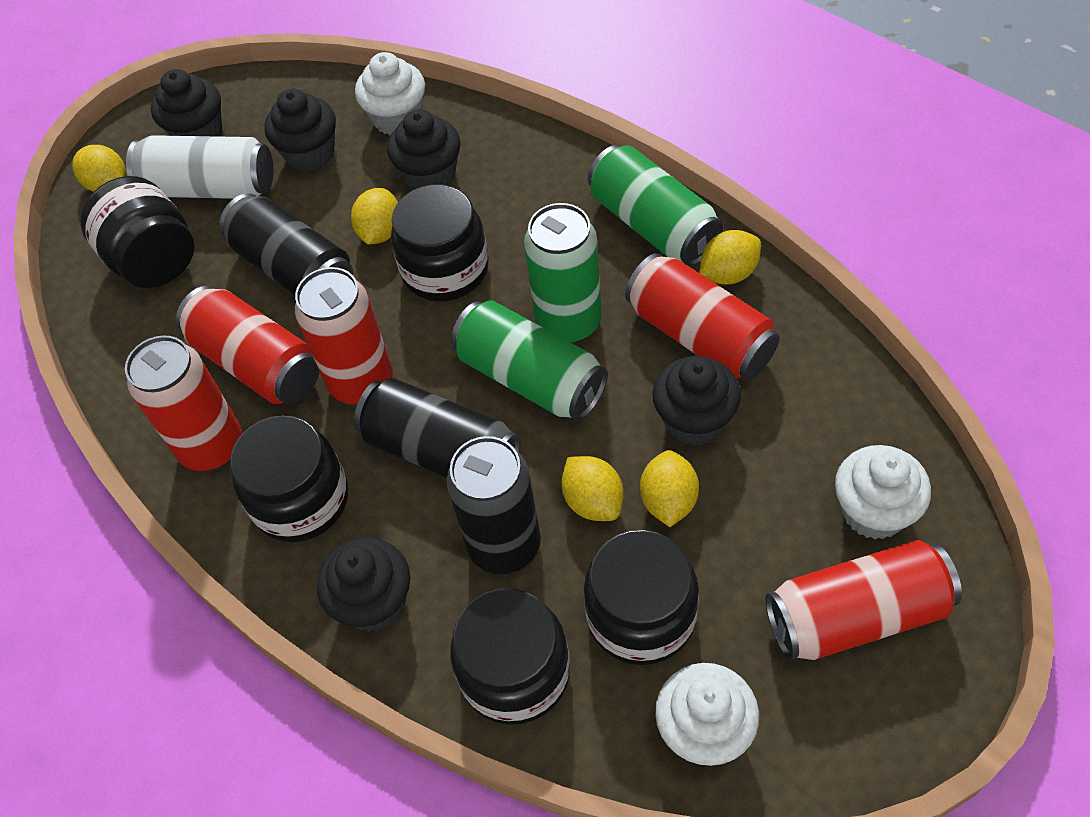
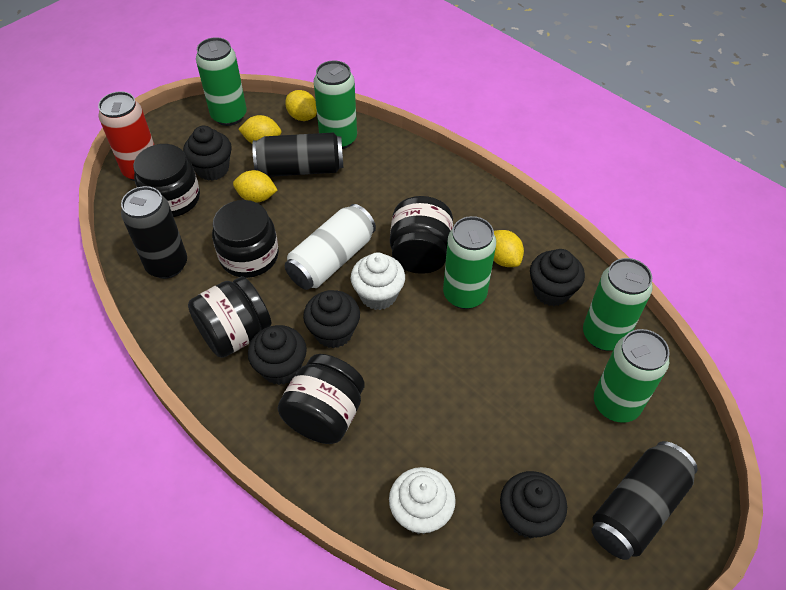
green can: [451,300,608,421] [524,203,602,344] [588,145,724,266] = 3 -> [196,37,247,126] [314,60,357,149] [443,216,496,309] [583,258,653,351] [594,329,669,423] = 5
red can: [125,335,242,471] [176,286,320,404] [295,267,393,405] [625,253,780,380] [765,540,962,660] = 5 -> [98,91,154,181] = 1
white cupcake: [355,52,425,136] [655,663,759,766] [835,445,931,539] = 3 -> [351,253,405,310] [389,467,456,534] = 2
yellow lemon: [72,145,126,192] [351,188,398,245] [561,456,623,521] [640,450,699,527] [699,230,761,285] = 5 -> [233,170,278,203] [238,115,281,144] [285,90,317,121] [493,230,524,267] = 4

